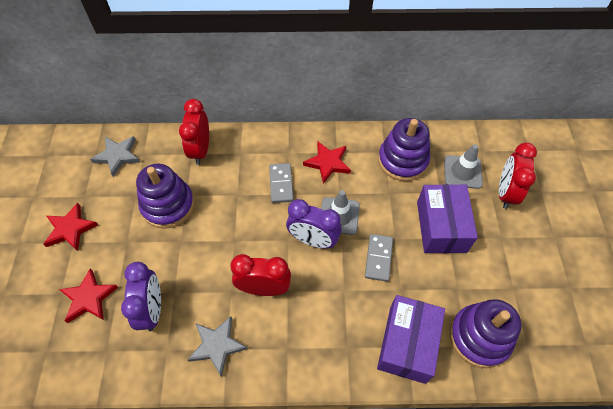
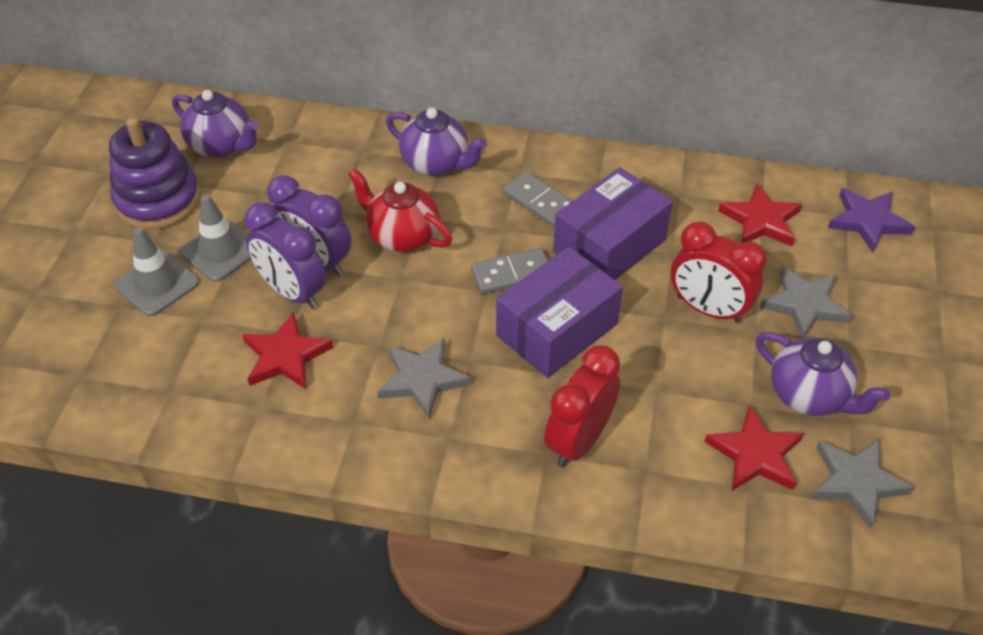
grey star: [90,136,141,177] [188,316,248,377] = 2 -> [377,338,471,420] [760,266,852,339] [811,439,914,529] = 3
purple stacking toy: [136,164,194,229] [378,118,430,181] [450,299,522,368] = 3 -> [109,117,200,229] = 1
purple star: none = 0 -> [828,188,915,253] = 1
purple teapot: none = 0 -> [172,90,259,158] [386,108,486,176] [756,332,890,416] = 3
red clock: [179,99,209,165] [231,254,291,296] [499,142,537,209] = 3 -> [544,345,620,468] [671,222,767,323] = 2
red teapot: none = 0 -> [348,169,452,252] = 1

